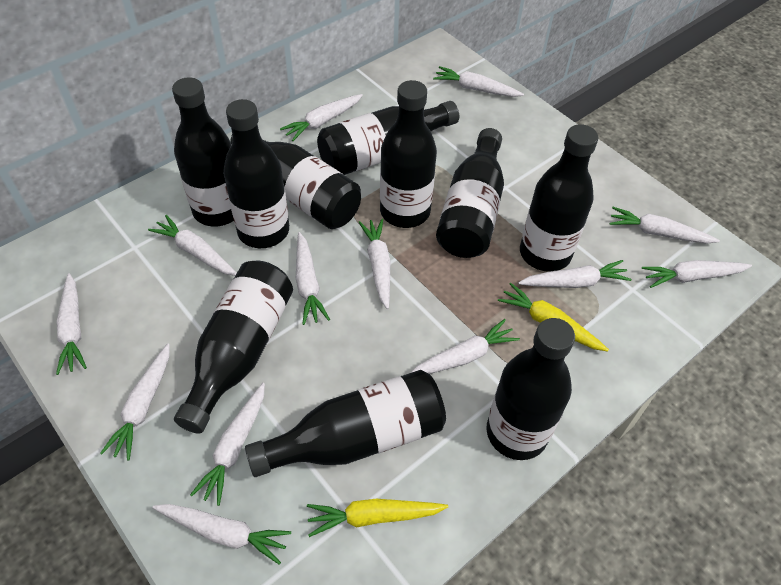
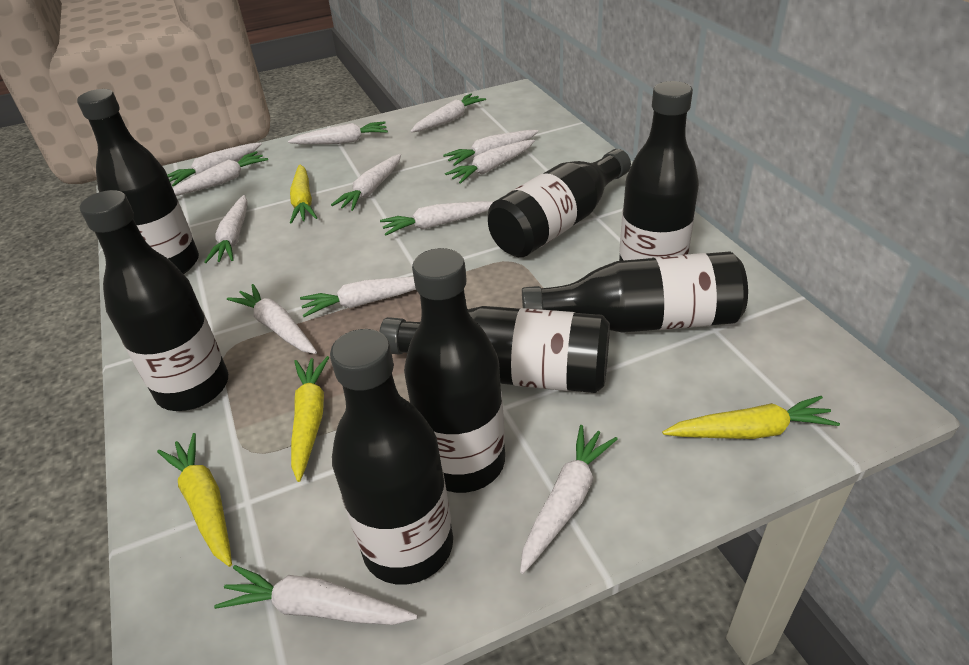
black bottle: [172,77,234,226] [174,261,293,434] [223,99,289,248] [230,136,361,229] [245,370,446,477] [317,101,459,175] [380,80,437,228] [436,128,504,258] [486,318,575,460] [520,124,598,272] = 10 -> [77,89,199,274] [80,190,228,411] [330,329,453,585] [379,306,610,393] [404,248,505,493] [488,149,631,257] [522,251,748,333] [619,81,699,261] = 8
yellow carrot: [307,499,448,537] [498,283,609,352] = 2 -> [157,433,232,567] [290,164,317,223] [291,356,329,482] [662,396,840,439] = 4

